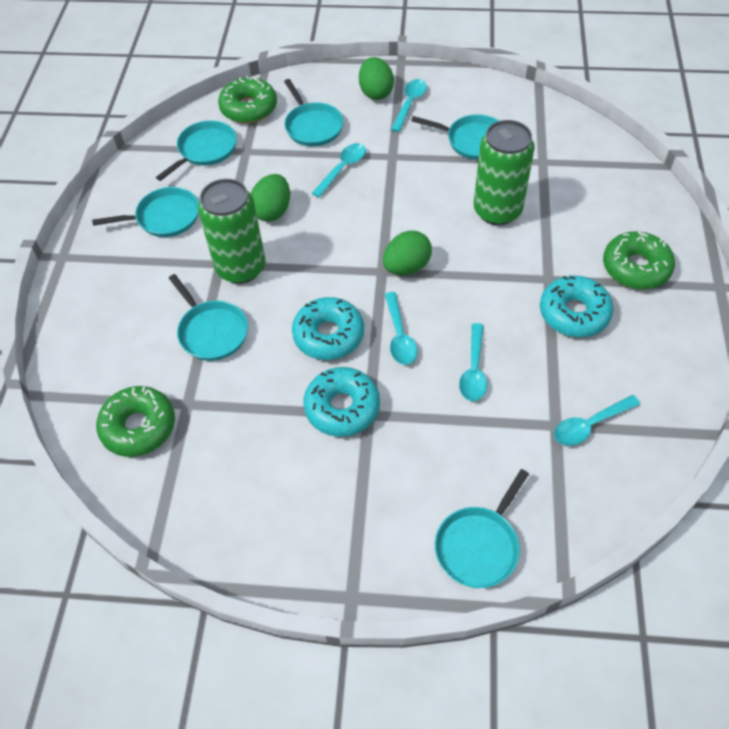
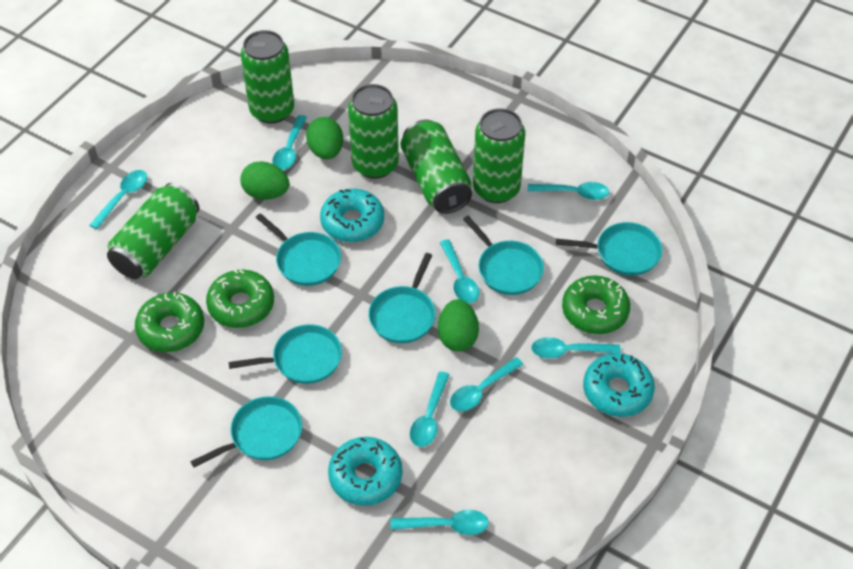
green can: [198,179,266,284] [474,120,535,225] = 2 -> [107,183,199,279] [241,30,294,124] [348,84,399,179] [401,119,472,214] [473,108,525,203] = 5
turquoise spoon: [312,143,366,198] [385,292,418,365] [391,79,427,132] [459,323,487,401] [554,395,640,446] = 5 -> [90,170,147,229] [272,115,307,170] [391,510,489,535] [410,371,450,447] [439,239,479,303] [450,357,524,411] [528,182,609,200] [531,337,621,358] = 8

